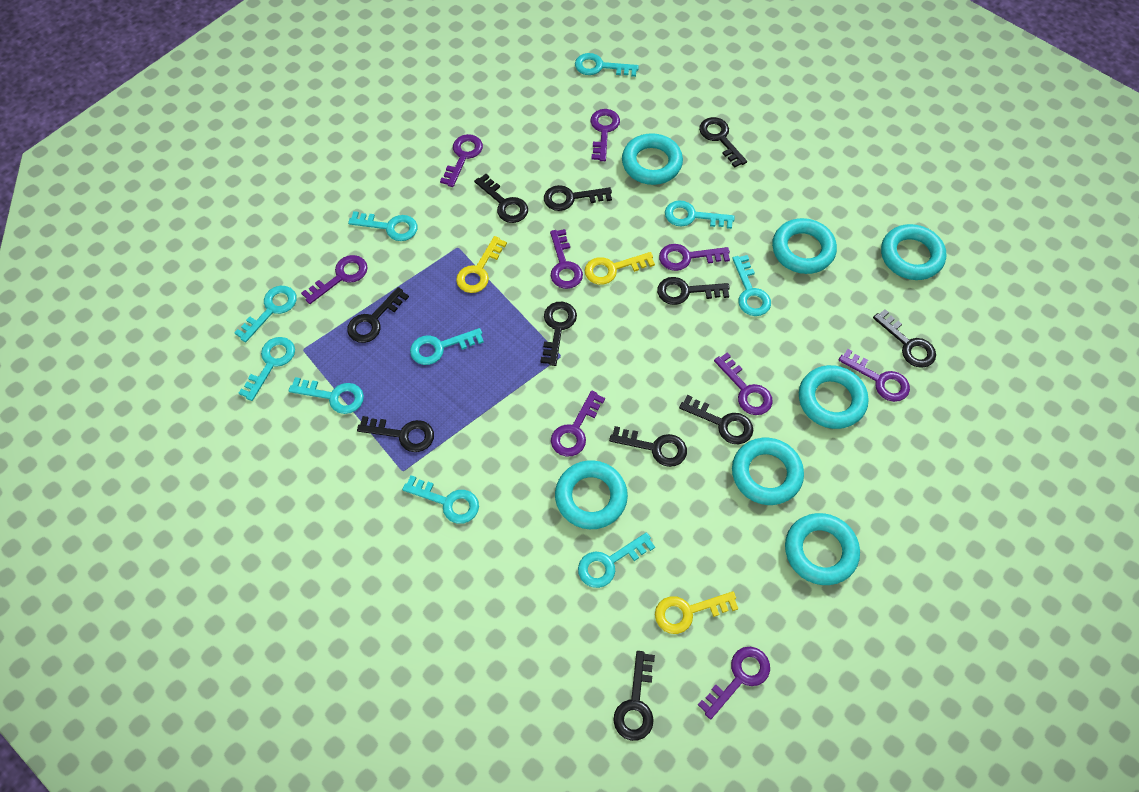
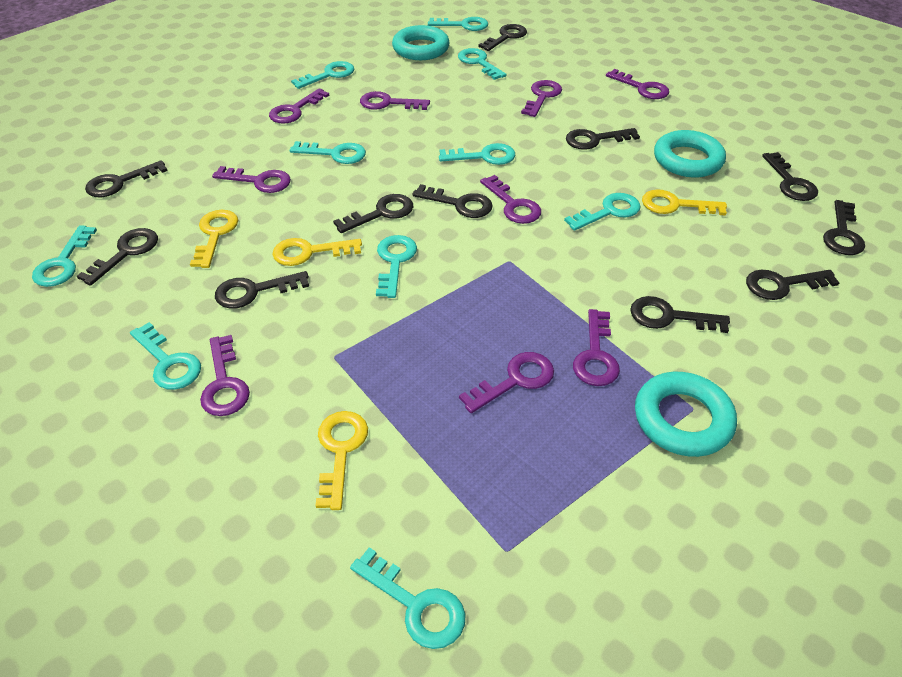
turquoise ring: [555,460,628,529] [622,133,683,185] [732,438,804,505] [772,218,837,274] [785,513,860,585] [799,365,868,429] [881,224,946,280] = 7 -> [392,25,450,60] [635,372,737,457] [654,130,726,178] = 3
yellow key: [456,236,507,293] [585,252,655,285] [655,591,739,634] = 3 -> [190,210,238,268] [272,238,362,266] [316,411,368,510] [642,189,727,216] = 4

